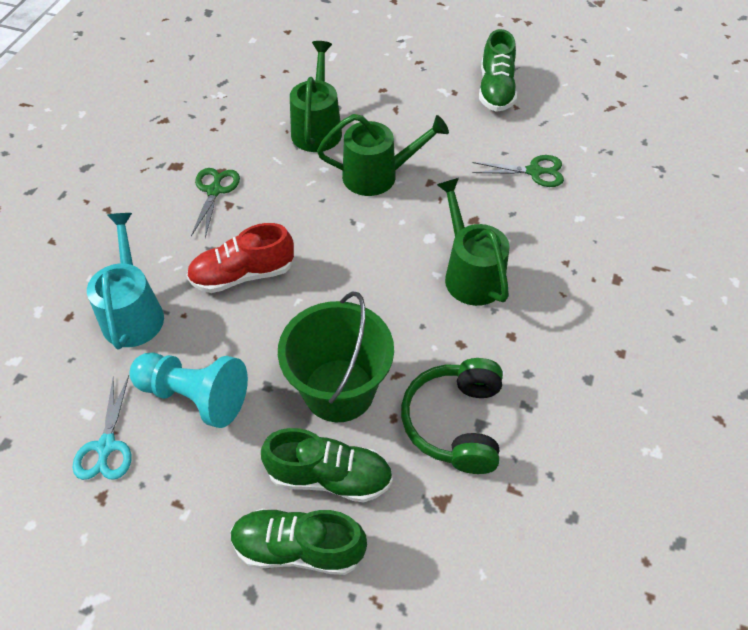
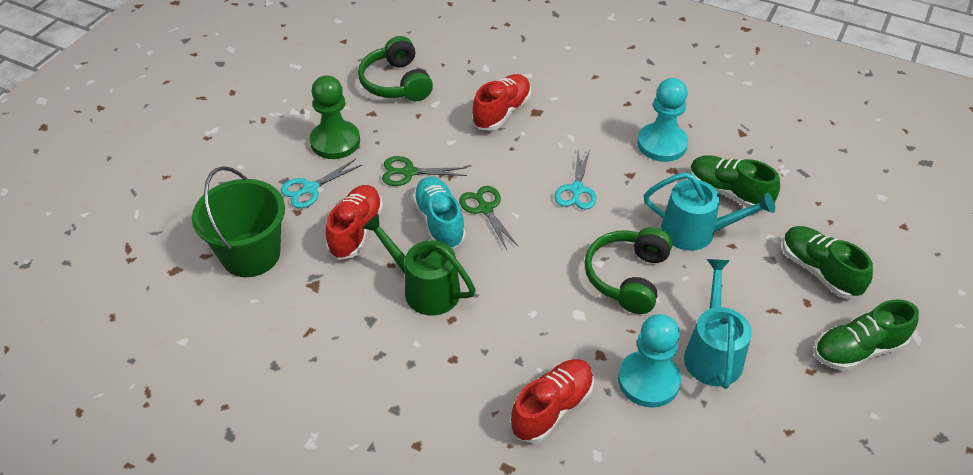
green headphones: [401,358,503,474] = 1 -> [358,36,433,101] [584,227,672,314] = 2
green pawn: none = 0 -> [310,76,360,159] = 1
green watering can: [290,41,342,152] [317,114,449,196] [437,178,510,306] = 3 -> [362,214,476,316] = 1
red shoe: [186,223,294,293] = 1 -> [326,185,383,260] [472,74,531,131] [510,359,594,443] = 3
turquoise pawn: [129,353,248,428] = 1 -> [618,314,681,408] [637,78,688,162] = 2
turquoise scissors: [72,375,131,480] = 1 -> [281,159,363,208] [555,150,597,210] = 2
turquoise shoe: none = 0 -> [412,177,466,249] = 1
turquoise watering can: [87,213,164,349] = 1 -> [644,172,775,251] [684,259,752,389] = 2

